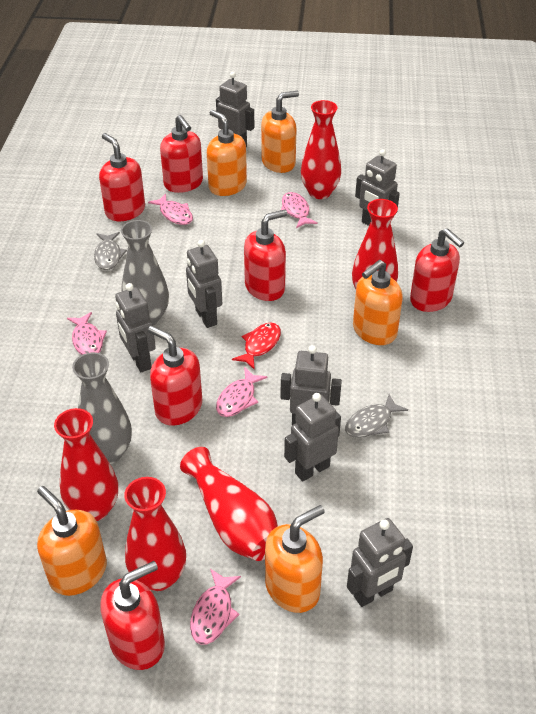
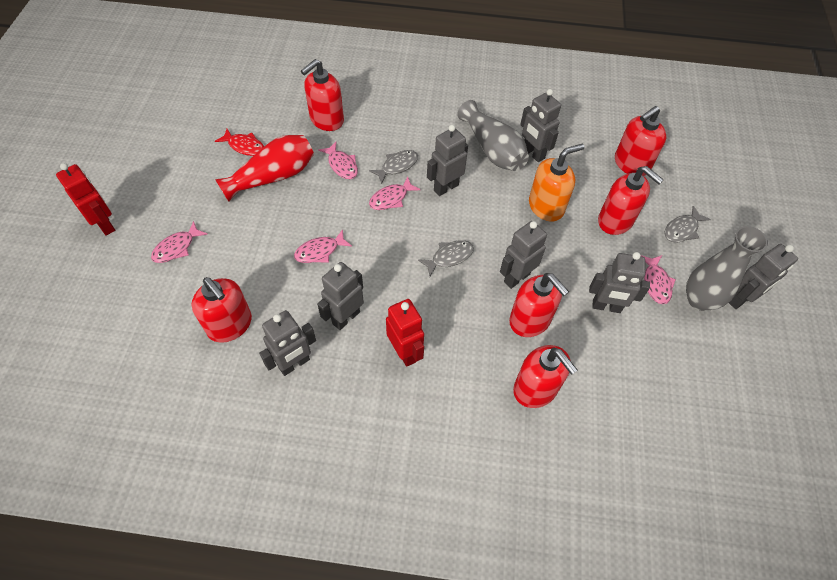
grey fish: [94,232,127,270] [345,394,408,438] = 2 -> [369,150,418,184] [418,240,474,276] [664,206,711,243] = 3
orange soap dispenser: [37,486,107,596] [207,110,247,196] [261,91,299,173] [265,505,325,613] [353,260,403,345] = 5 -> [529,144,584,222] = 1
red robot: none = 0 -> [56,163,115,236] [386,299,424,367] = 2
red vase: [54,408,118,521] [124,477,186,591] [180,447,278,561] [301,100,341,199] [352,199,398,289] = 5 -> [215,135,314,202] = 1

